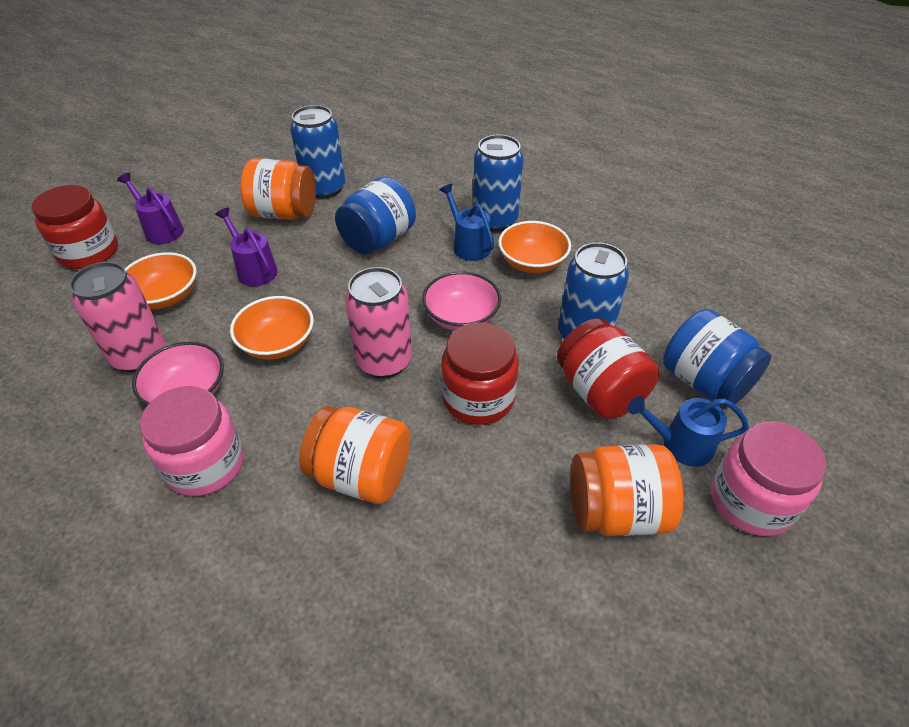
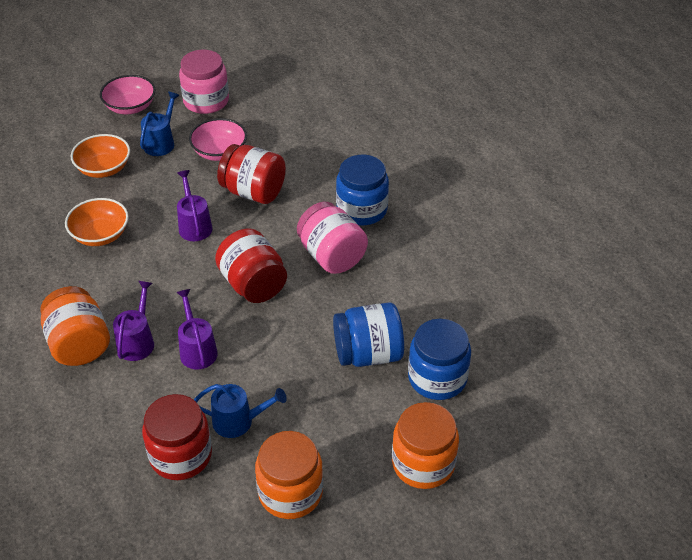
blue can: [290,105,345,199] [473,135,524,232] [558,242,629,339] = 3 -> none = 0
blue jar: [335,177,416,254] [663,309,771,407] = 2 -> [333,303,404,367] [336,155,389,225] [408,319,471,400] = 3
orange bowl: [125,252,196,309] [230,296,314,360] [498,221,571,273] = 3 -> [65,198,129,246] [71,134,130,178] = 2
pink can: [69,262,165,372] [345,267,412,378] = 2 -> none = 0
purple watering can: [117,173,184,244] [215,208,278,286] = 2 -> [113,281,154,361] [176,289,218,369] [177,170,212,241] = 3

